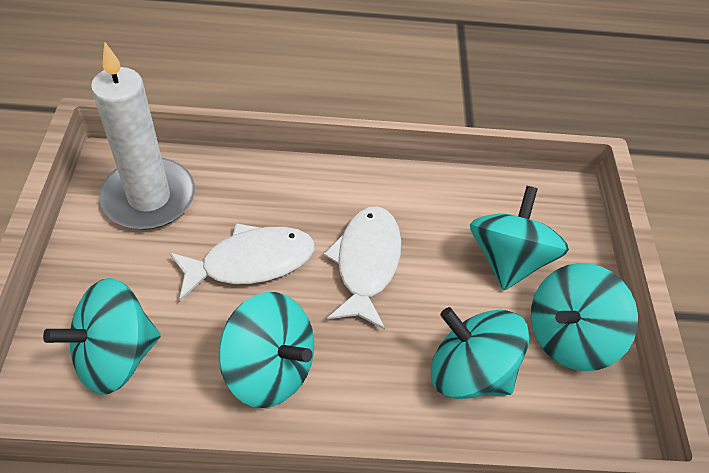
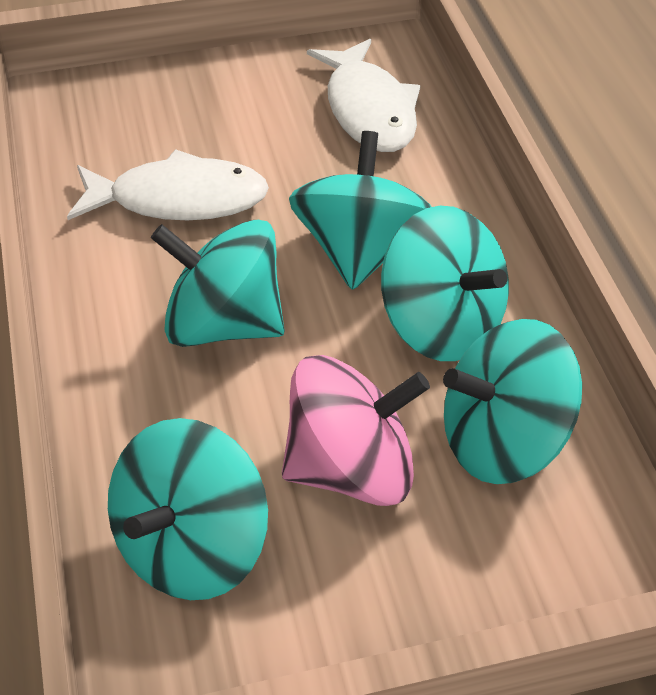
pink spinning top: none = 0 -> [282,355,430,506] = 1
white candle: [91,43,195,230] = 1 -> none = 0

